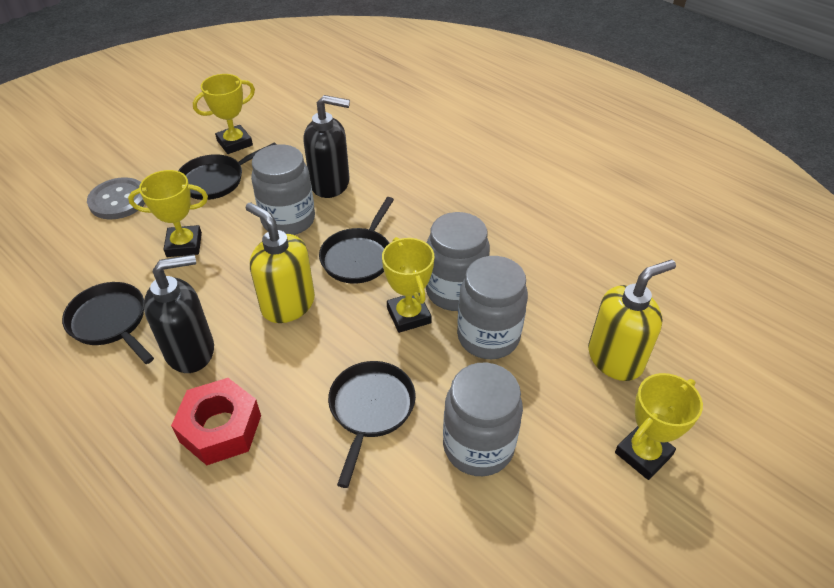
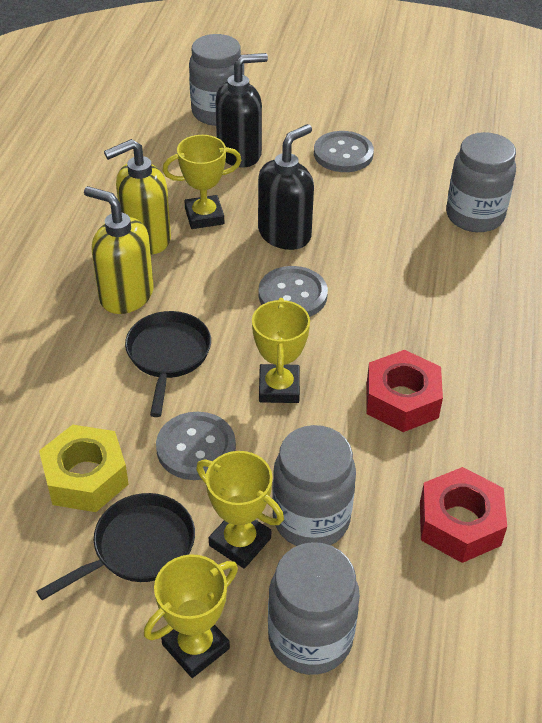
black pan: [62,282,154,364] [178,142,277,200] [319,197,394,284] [328,361,416,488] = 4 -> [36,493,195,600] [125,311,211,417] = 2
grey button: [87,177,145,219] = 1 -> [156,412,236,480] [259,266,328,317] [314,131,374,172] = 3
red nut: [171,378,261,465] = 1 -> [366,350,443,432] [420,467,507,563] = 2
yellow nut: none = 0 -> [39,425,129,512] = 1

